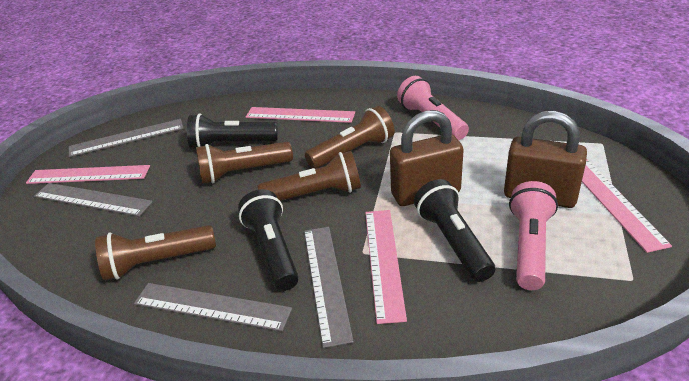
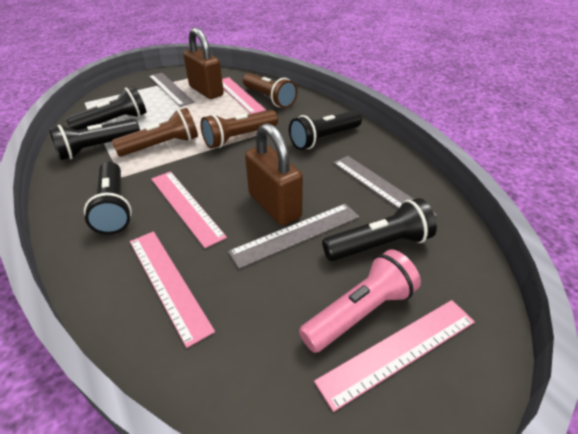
black flashlight: [187,113,278,149] [238,189,299,291] [414,179,495,282] = 3 -> [49,119,140,160] [65,86,147,130] [84,162,132,235] [289,111,362,150] [322,198,437,261] = 5
brown flashlight: [95,225,216,280] [196,142,293,183] [258,151,361,201] [305,106,395,169] = 4 -> [112,108,198,157] [201,110,278,148] [243,73,297,108] = 3
grey ruler: [34,183,153,216] [69,119,184,157] [134,283,292,331] [304,227,354,348] = 4 -> [149,73,195,107] [228,204,359,269] [333,156,437,217] = 3
pink flashlight: [397,76,469,140] [509,181,558,290] = 2 -> [299,249,421,353] = 1

